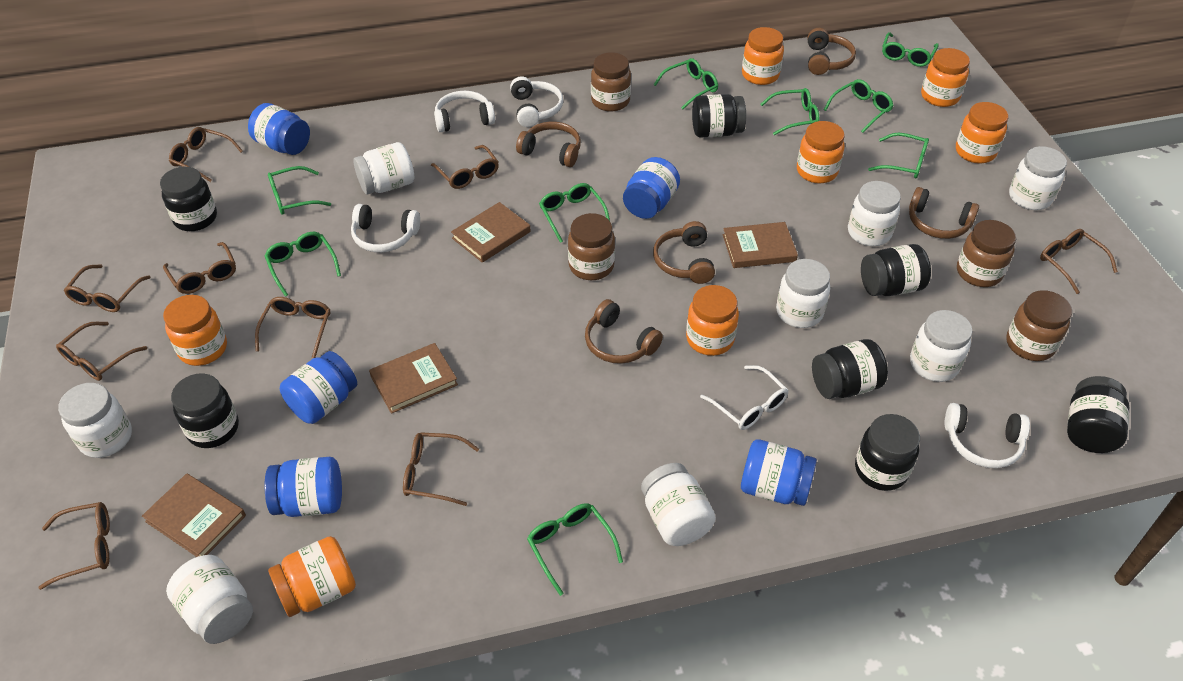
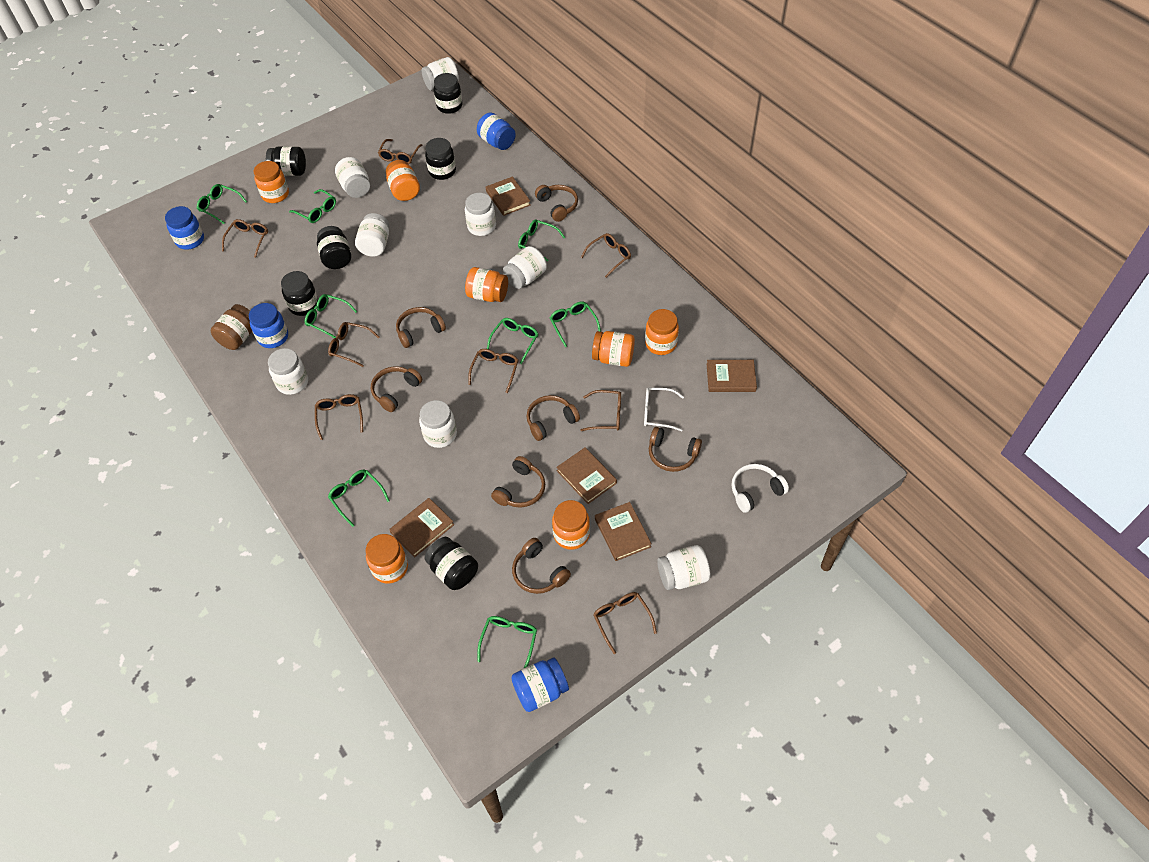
black jar: [160,167,217,231] [171,373,239,448] [692,94,746,138] [812,339,888,399] [855,414,920,491] [861,244,931,296] [1067,376,1129,453] = 7 -> [266,146,306,176] [281,271,318,316] [317,226,351,269] [425,138,456,180] [425,537,478,590] [434,73,462,114] = 6
blue jar: [248,103,310,155] [264,457,342,517] [280,351,357,424] [623,157,680,219] [741,439,817,506] = 5 -> [165,206,204,249] [249,303,288,348] [477,112,516,150] [511,657,569,712] = 4
brown book: [142,473,246,557] [369,343,458,414] [451,202,531,263] [723,222,798,268] = 4 -> [389,498,454,557] [486,176,531,216] [556,447,617,504] [595,502,652,561] [707,360,757,392] = 5
brown glasses: [39,502,110,590] [56,322,147,381] [64,264,151,312] [163,242,236,294] [169,127,243,182] [255,297,330,358] [403,432,479,506] [431,145,499,189] [1040,229,1118,294] = 9 -> [222,219,268,258] [315,394,363,440] [328,322,379,367] [378,139,423,164] [468,349,518,393] [581,233,631,278] [581,390,621,431] [593,592,657,654] = 8
brown headphones: [516,122,581,167] [585,299,663,364] [653,221,715,284] [808,28,856,75] [909,187,979,239] = 5 -> [371,366,422,412] [396,307,446,348] [491,456,545,508] [512,538,571,594] [526,395,580,441] [535,185,578,222] [649,427,702,472] = 7
brown jar: [568,213,615,280] [591,52,631,112] [957,220,1016,287] [1006,290,1072,361] = 4 -> [211,304,252,350] = 1
green glasses: [264,232,341,297] [268,166,331,215] [527,503,623,596] [539,183,610,243] [654,58,718,109] [760,88,819,135] [824,79,894,133] [868,133,929,178] [882,32,939,67] = 9 -> [197,184,247,224] [289,189,336,223] [305,294,357,338] [328,470,390,527] [478,616,537,668] [487,318,538,364] [518,220,565,262] [550,301,601,347] = 8
white headphones: [351,204,420,252] [434,91,495,132] [510,77,563,127] [945,403,1030,468] = 4 -> [731,464,789,513] = 1

